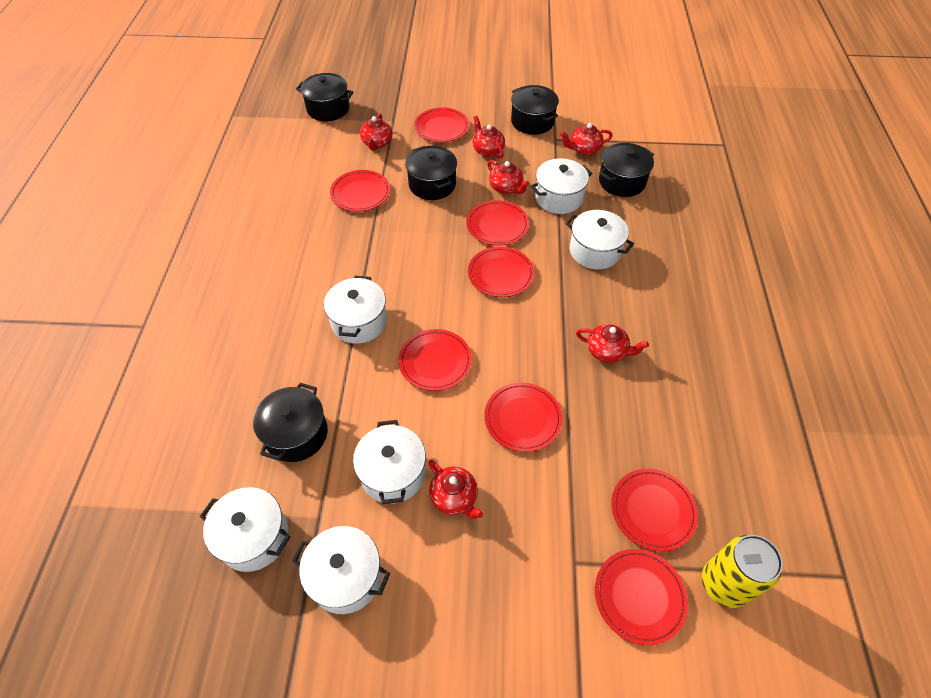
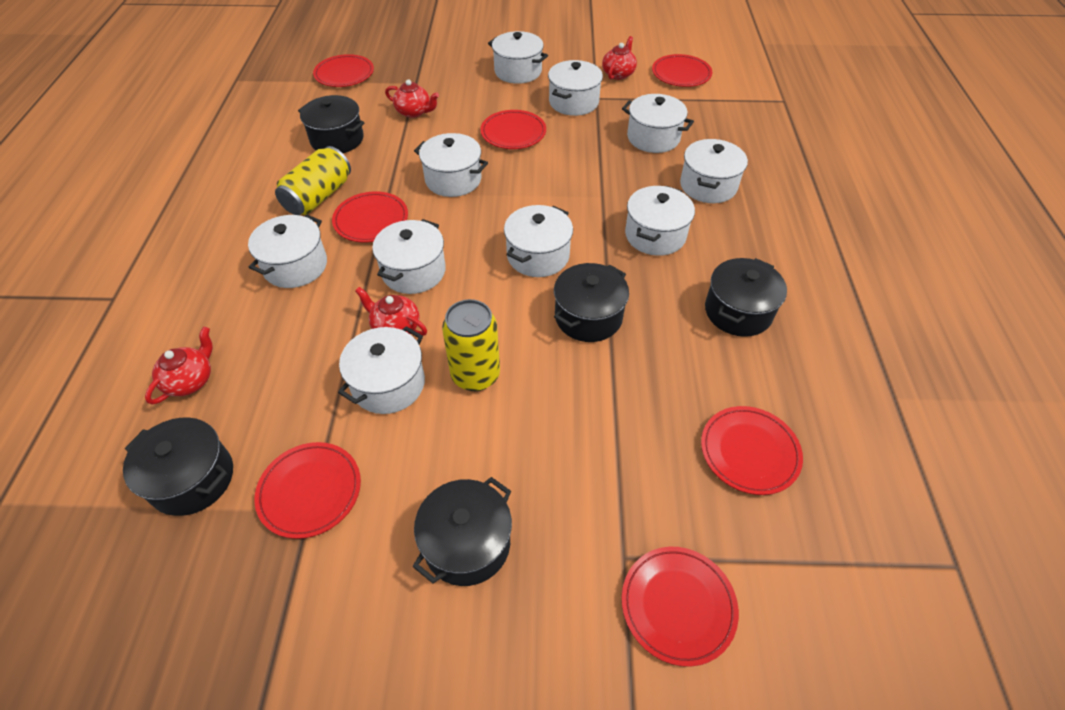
red plate: [330,170,390,212] [398,329,472,391] [414,107,469,142] [466,200,529,246] [468,246,534,297] [484,382,562,452] [595,549,688,645] [611,469,698,551] = 8 -> [254,442,361,539] [313,54,374,87] [332,191,408,243] [480,110,546,149] [622,547,739,667] [652,54,712,87] [701,406,803,495] = 7
red teapot: [360,113,392,151] [428,460,483,519] [472,115,505,159] [487,160,529,194] [560,123,613,155] [576,324,649,363] = 6 -> [145,327,213,405] [355,287,427,336] [385,79,439,118] [602,36,637,80] = 4
white pot: [200,487,291,572] [292,526,390,614] [324,276,387,344] [353,420,426,504] [531,158,593,214] [565,210,634,270] = 6 -> [248,214,327,288] [338,326,425,414] [372,219,446,294] [414,133,488,197] [488,31,548,84] [504,205,573,277] [548,60,603,116] [622,94,694,153] [625,186,695,256] [680,139,748,203] = 10
yellow can: [702,535,783,608] = 1 -> [275,146,351,215] [442,299,500,391] = 2

